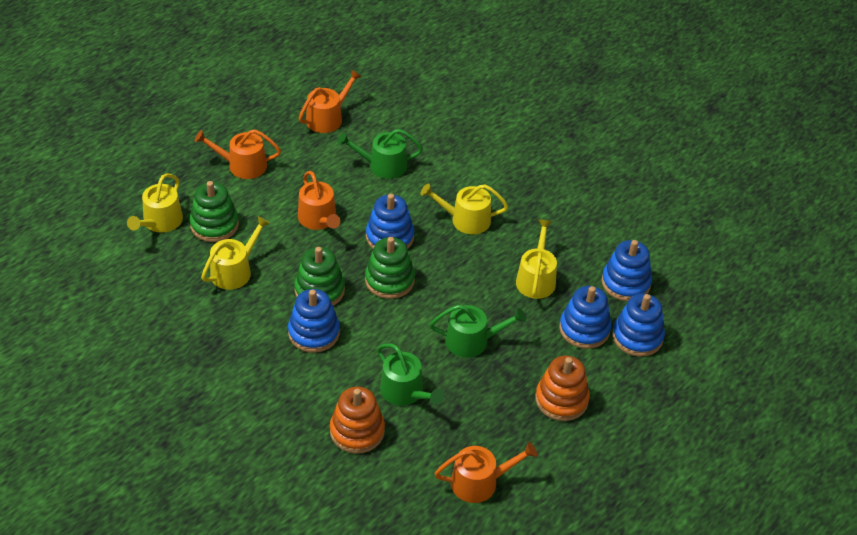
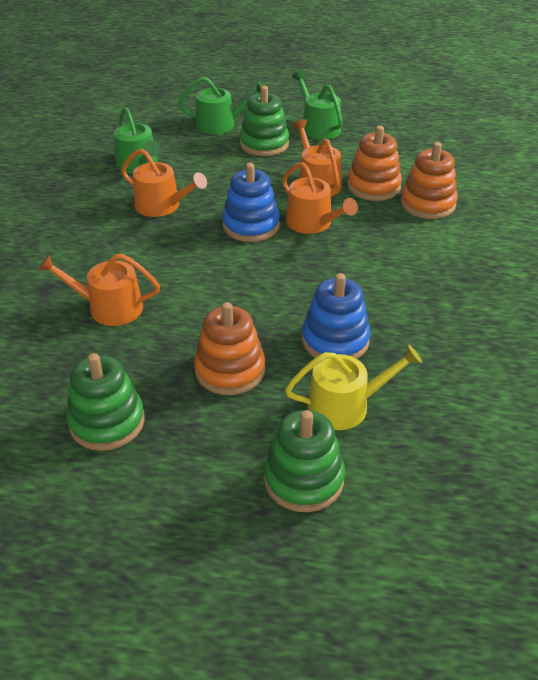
blue stacking toy: [288,289,340,353] [366,194,414,249] [559,286,611,349] [602,240,652,301] [612,293,665,357] = 5 -> [222,163,280,242] [302,273,371,359] = 2
orange stacking toy: [330,387,385,454] [535,356,590,421] = 2 -> [194,302,265,395] [347,126,402,201] [400,142,458,219] = 3
yellow watering can: [127,173,183,233] [201,216,270,290] [421,183,508,234] [516,219,557,299] = 4 -> [285,345,422,430] = 1

